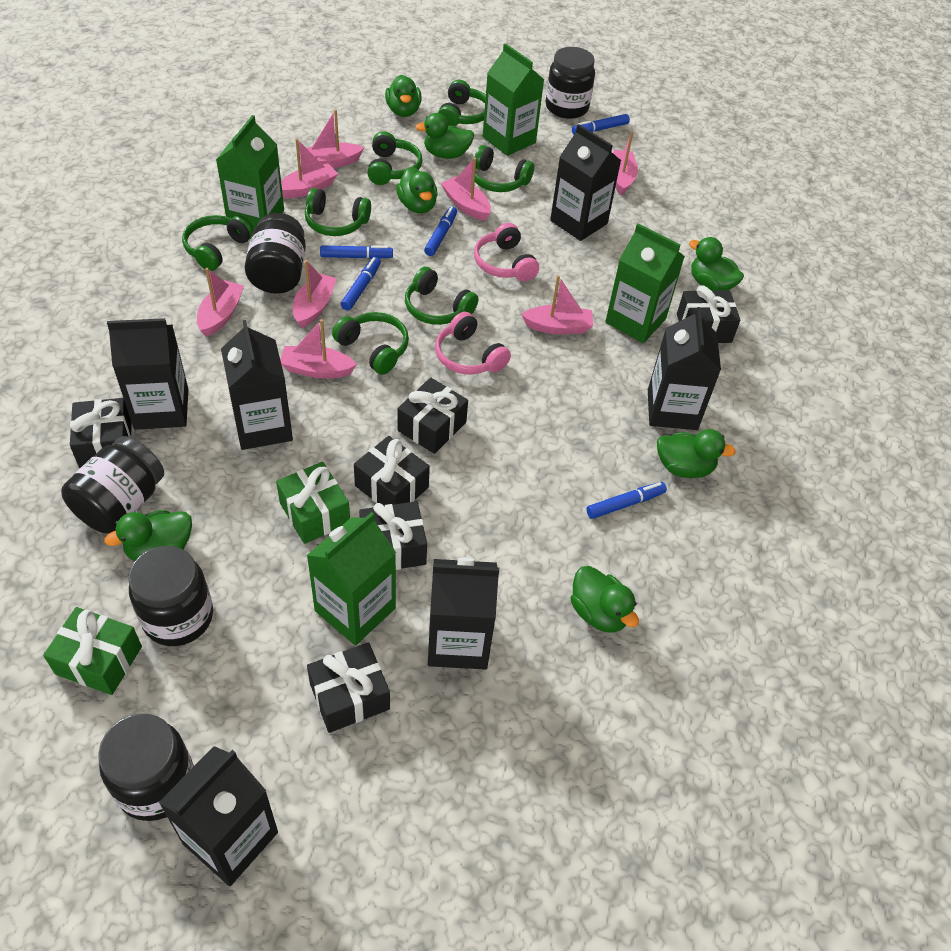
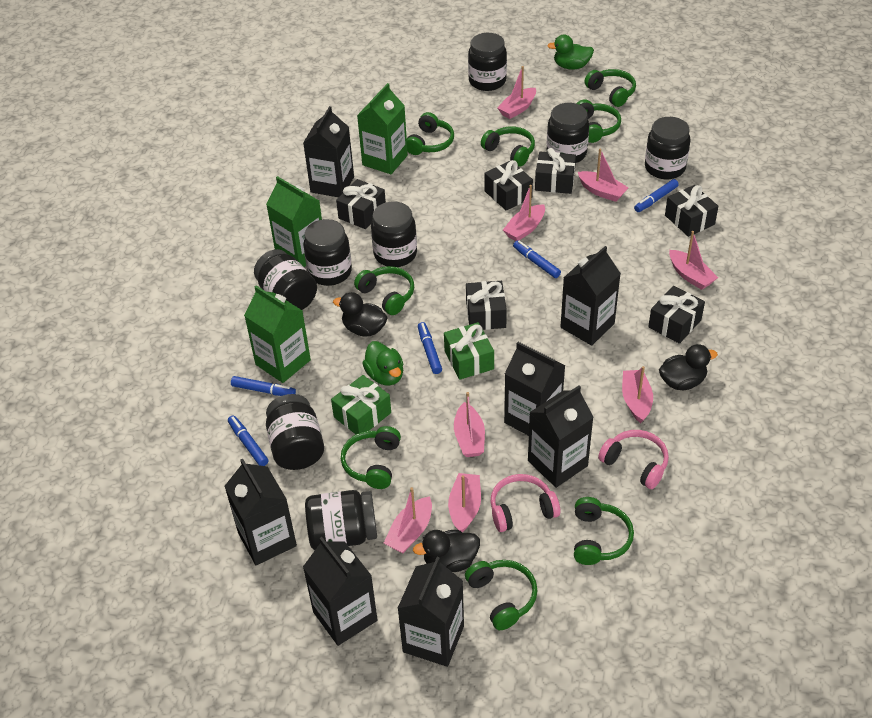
black carton: [107,318,188,430] [158,746,278,886] [221,320,293,450] [428,557,499,670] [550,124,621,241] [648,307,721,430] = 6 -> [225,459,297,565] [303,106,354,197] [303,537,378,646] [397,557,464,667] [504,342,566,436] [528,385,594,488] [560,246,621,345] = 7
black duck: none = 0 -> [333,292,388,336] [413,530,480,572] [659,344,718,390] = 3
black jar: [61,436,164,533] [98,714,194,821] [128,546,213,646] [245,213,306,294] [546,47,595,119] = 5 -> [254,249,317,310] [266,394,324,470] [303,219,352,286] [305,490,377,550] [371,201,417,267] [468,33,507,91] [547,103,589,163] [645,117,691,179] = 8
green carton: [216,115,284,229] [307,512,396,645] [483,43,544,156] [605,224,685,343] = 4 -> [244,285,311,383] [266,176,322,267] [357,83,408,174] = 3
green duck: [104,510,192,561] [385,75,422,117] [396,167,438,214] [415,113,475,159] [570,566,639,633] [657,429,736,478] [689,237,744,291] = 7 -> [362,341,403,386] [547,35,594,70] = 2
green headphones: [182,215,254,271] [305,188,371,236] [332,312,409,375] [367,131,422,185] [405,267,478,325] [438,80,486,126] [474,145,534,192] = 7 -> [341,426,401,489] [354,266,414,315] [407,112,454,155] [465,560,537,630] [481,126,535,167] [574,497,634,565] [576,100,621,143] [584,69,636,107] = 8

